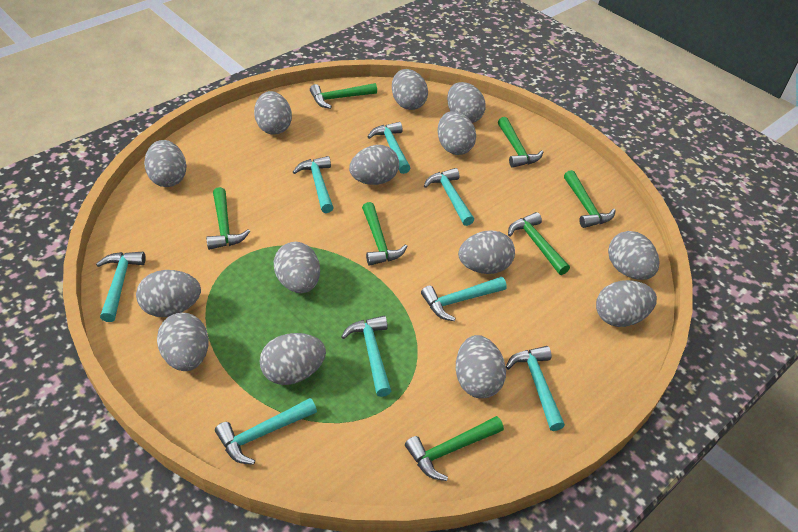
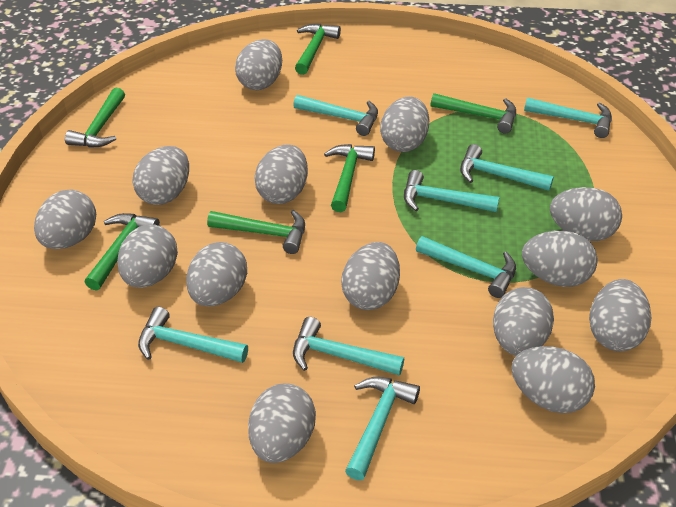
green hammer: [206,187,250,250] [310,83,377,109] [362,202,408,266] [405,416,504,481] [498,117,543,168] [508,212,570,275] [564,170,616,228] = 7 -> [65,88,125,148] [85,213,160,291] [207,210,305,254] [295,24,341,75] [324,144,375,212] [431,93,516,134] = 6

